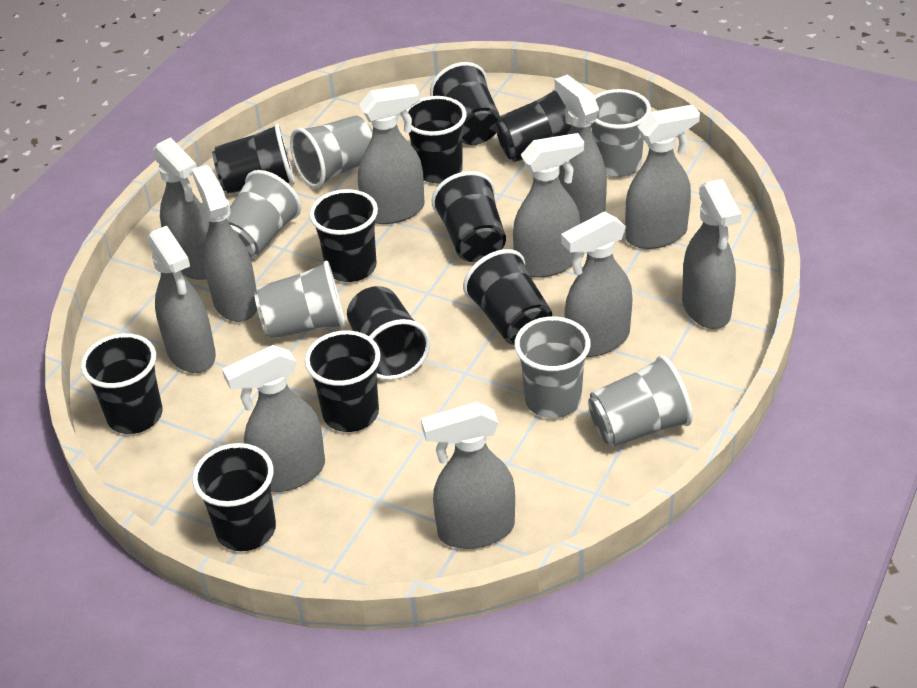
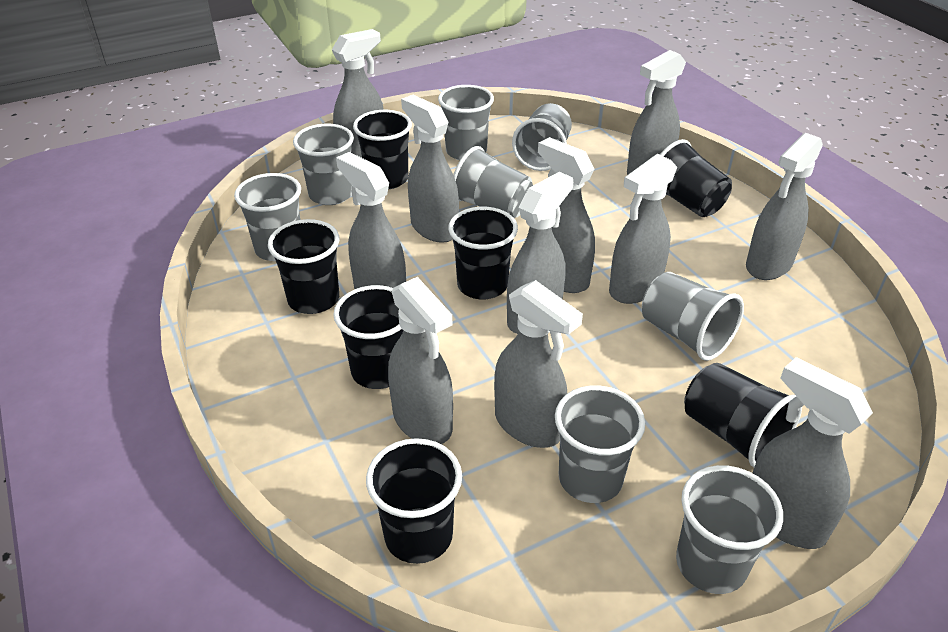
black cup: [81,333,162,434] [192,443,276,551] [212,123,295,194] [305,330,381,432] [309,189,378,282] [347,286,431,380] [403,96,467,183] [430,62,500,145] [432,171,506,262] [463,249,552,345] [496,88,571,162] = 11 -> [268,219,339,314] [333,285,403,389] [353,110,412,189] [366,438,462,564] [448,207,518,299] [660,139,732,217] [684,363,802,468] = 7
grey cup: [227,170,301,259] [254,261,345,339] [290,115,373,188] [514,316,591,418] [588,355,693,447] [591,89,651,177] = 6 -> [234,173,301,262] [293,124,354,205] [438,85,494,160] [453,146,533,218] [512,103,572,171] [555,386,645,503] [642,272,744,361] [676,465,783,594] = 8

